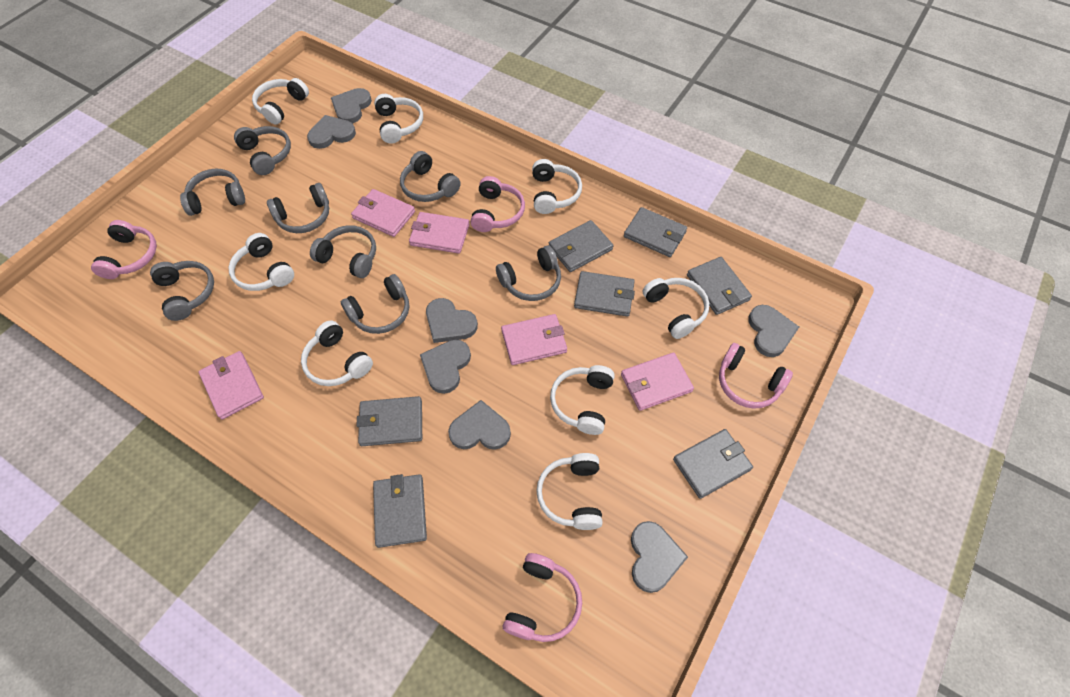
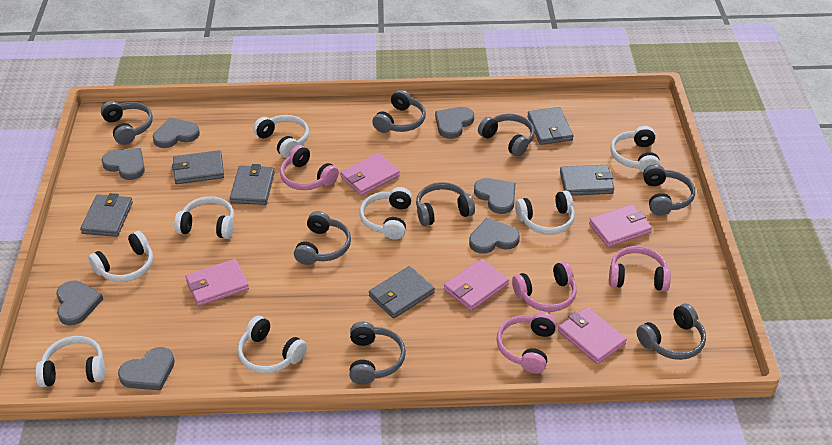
grey wallet: [356,396,422,446] [373,474,427,548] [549,220,614,272] [574,271,635,317] [624,207,687,257] [673,429,753,499] [687,257,752,315] = 7 -> [80,193,133,237] [172,150,224,184] [230,164,275,205] [369,266,435,319] [527,107,573,145] [560,165,614,196] = 6

